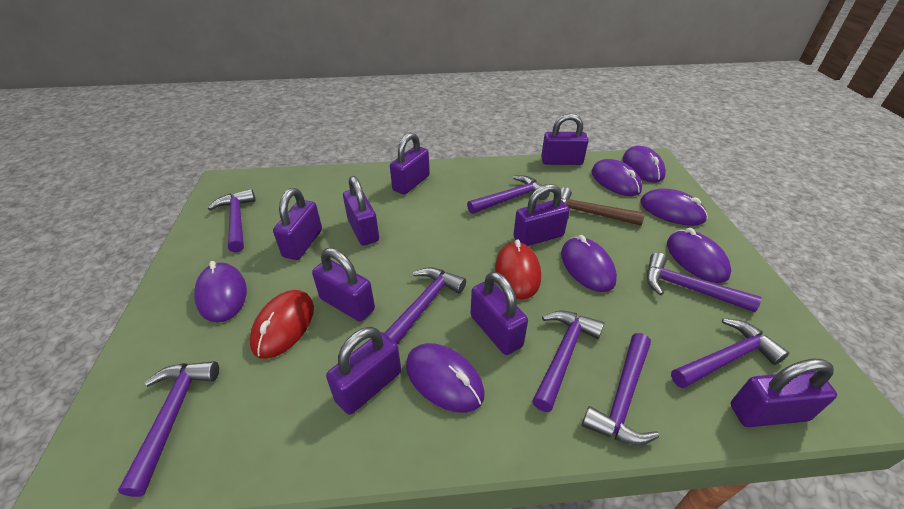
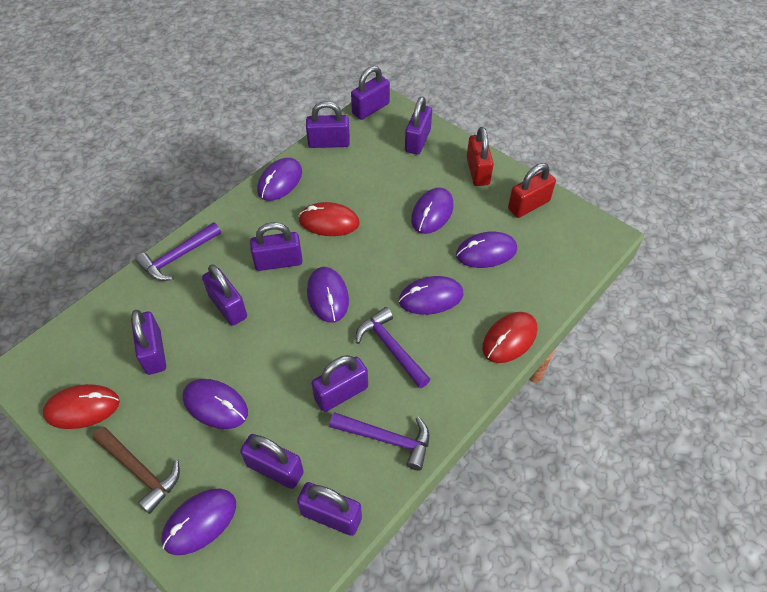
purple hammer: [118,361,219,497] [208,189,256,252] [385,268,466,345] [467,175,550,214] [532,311,604,412] [582,333,659,446] [647,252,761,312] [671,318,789,388] = 8 -> [135,222,221,281] [329,412,430,471] [356,307,431,389] = 3
red mouse: [250,290,314,359] [495,239,541,299] = 2 -> [43,384,120,429] [299,202,360,236] [482,312,537,363] = 3
red padlock: none = 0 -> [467,127,494,186] [508,163,556,218] = 2

